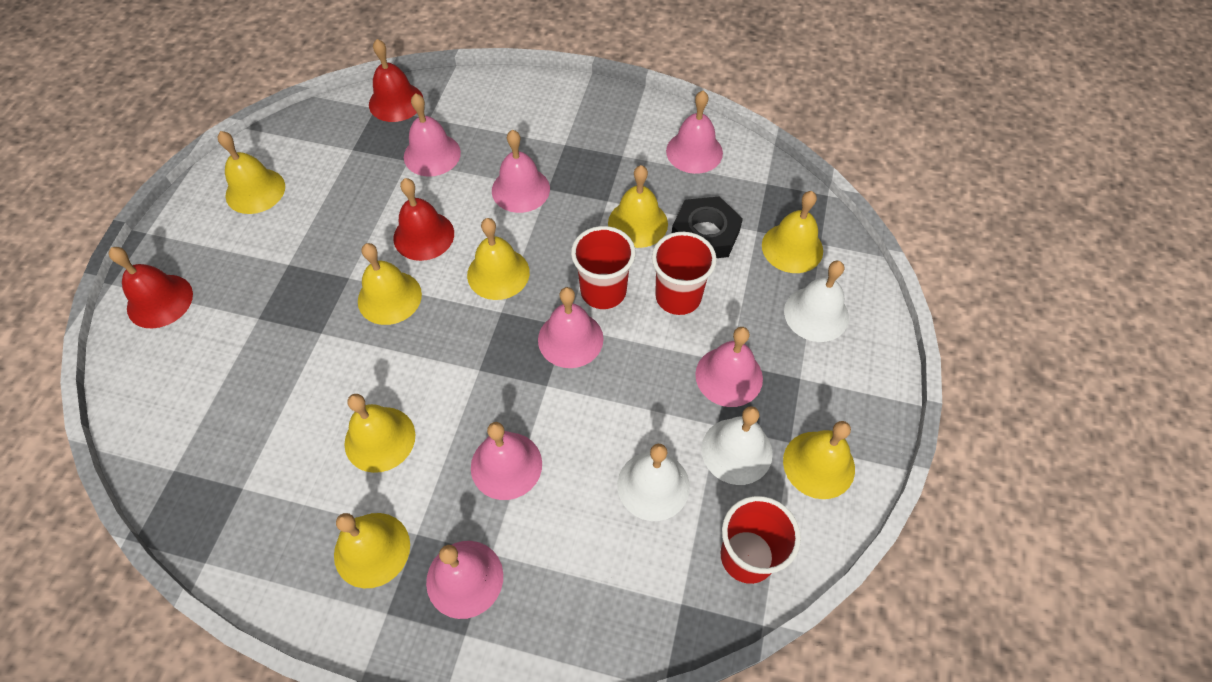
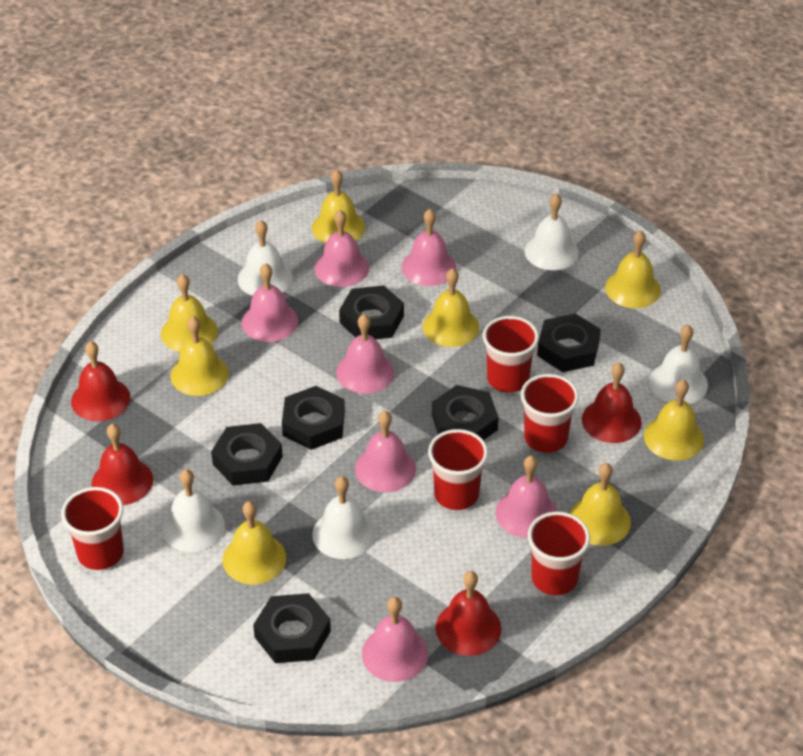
black nut: [672,196,743,258] = 1 -> [211,423,283,486] [253,593,331,663] [282,386,345,450] [339,285,404,339] [432,385,499,440] [537,313,601,372] = 6
red bell: [109,247,193,329] [369,39,423,122] [393,178,454,261] = 3 -> [71,341,130,421] [92,424,153,505] [435,571,501,656] [582,363,642,443] = 4
red cup: [571,226,635,309] [652,232,717,315] [721,496,801,584] = 3 -> [61,487,124,570] [428,429,488,510] [483,316,539,393] [521,374,579,453] [528,512,590,595] = 5
white bell: [617,444,690,521] [701,406,773,485] [784,261,849,342] = 3 -> [162,469,225,552] [238,220,293,296] [312,476,375,559] [524,193,579,270] [649,325,708,404] = 5

